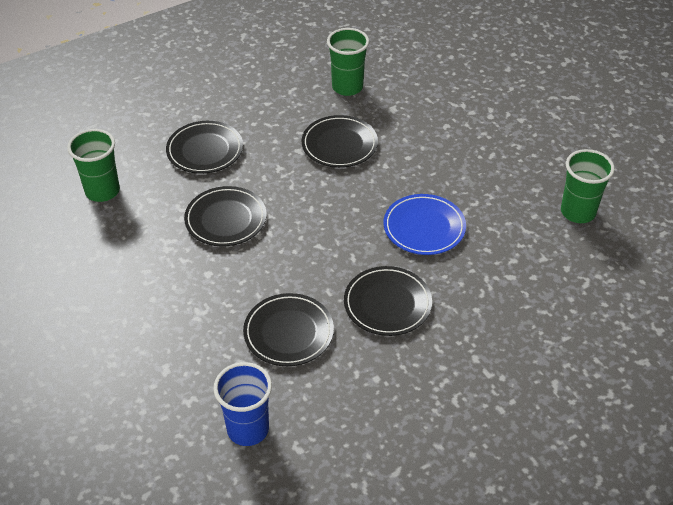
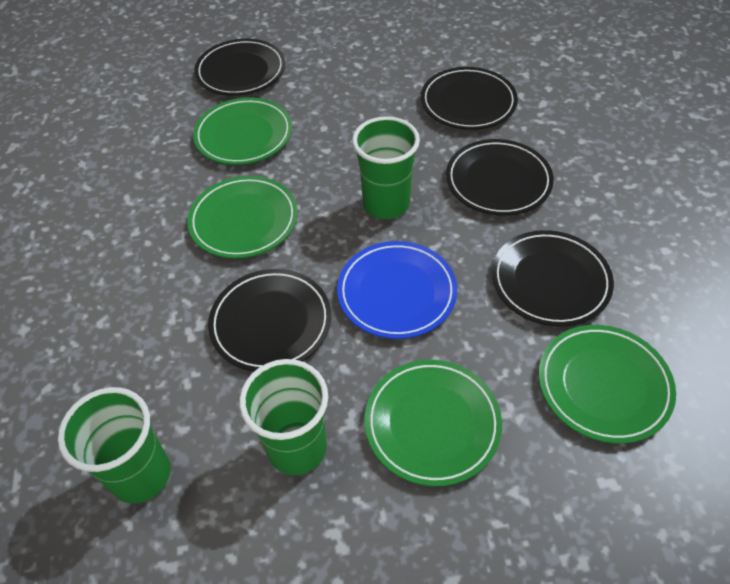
blue cup: [214,362,272,446] = 1 -> none = 0
green plate: none = 0 -> [187,176,298,259] [193,97,292,165] [365,360,502,486] [539,325,676,444] = 4

